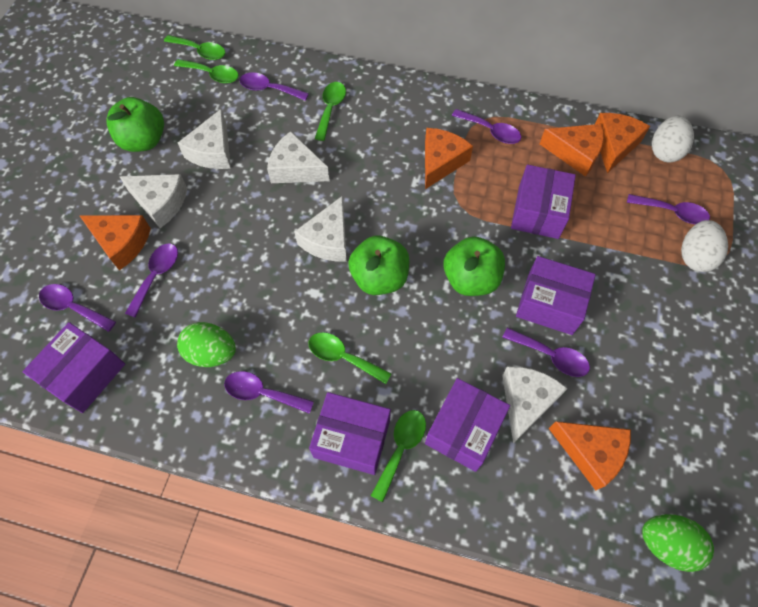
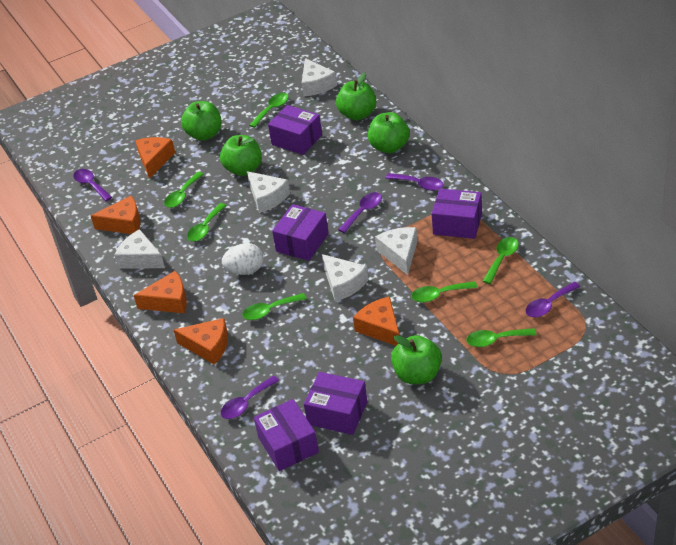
green apple: [107,97,164,152] [348,236,409,295] [444,236,505,296] = 3 -> [181,101,221,141] [220,135,262,176] [336,73,376,120] [368,112,410,153] [391,335,442,384] = 5
green egg: [177,322,236,367] [642,514,714,572] = 2 -> none = 0
green spoon: [164,35,225,60] [174,59,239,84] [308,332,392,384] [315,82,346,141] [371,410,426,502] = 5 -> [164,172,204,208] [187,203,227,241] [242,293,307,320] [249,93,288,128] [411,281,477,303] [467,328,536,347] [483,237,519,284] = 7
purple spoon: [39,284,116,332] [125,243,178,318] [224,371,314,414] [239,72,309,101] [452,109,521,144] [502,327,590,377] [627,194,710,224] = 7 -> [73,169,112,201] [221,375,279,419] [338,192,382,233] [386,173,444,191] [525,282,580,318] = 5
white egg: [652,116,694,162] [681,220,728,272] = 2 -> [222,243,264,275] = 1

